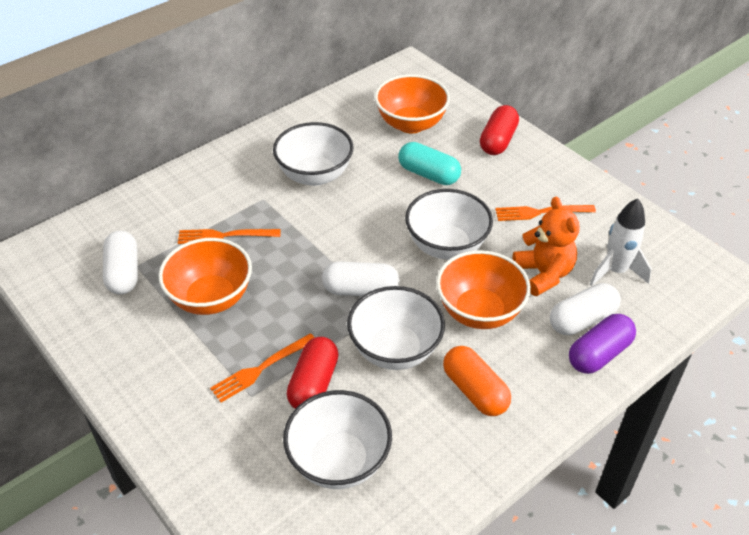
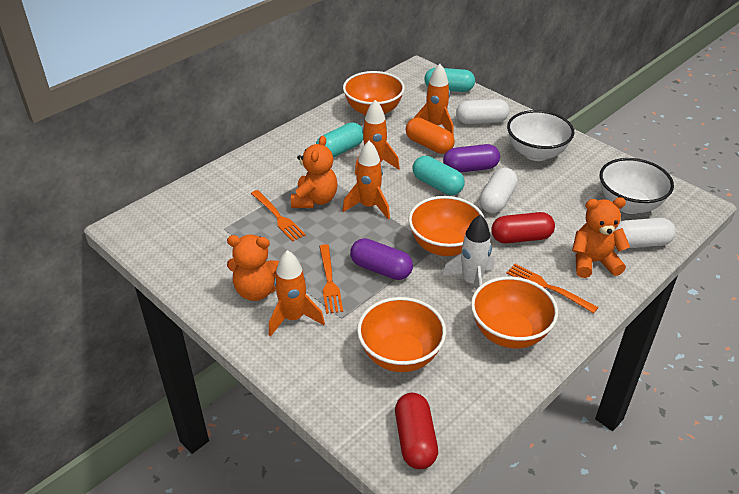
orange bowl: [158,238,252,315] [375,74,450,133] [436,250,531,329] = 3 -> [343,71,405,116] [357,297,446,372] [408,196,485,256] [471,277,558,348] = 4
orange rocket: none = 0 -> [269,250,325,337] [342,141,390,220] [355,100,400,175] [414,64,454,136] = 4
orange teddy bear: [512,197,579,296] = 1 -> [227,235,279,301] [291,136,338,208] [572,197,630,278] = 3
purple capsule: [569,314,636,374] = 1 -> [350,238,413,280] [443,144,500,173] = 2
turquoise capsule: [398,142,461,185] = 1 -> [316,122,363,158] [412,156,465,195] [425,68,475,92] = 3
white bowl: [273,122,354,186] [283,390,392,489] [347,286,445,370] [405,189,493,260] = 4 -> [507,110,575,161] [600,158,674,214] = 2

